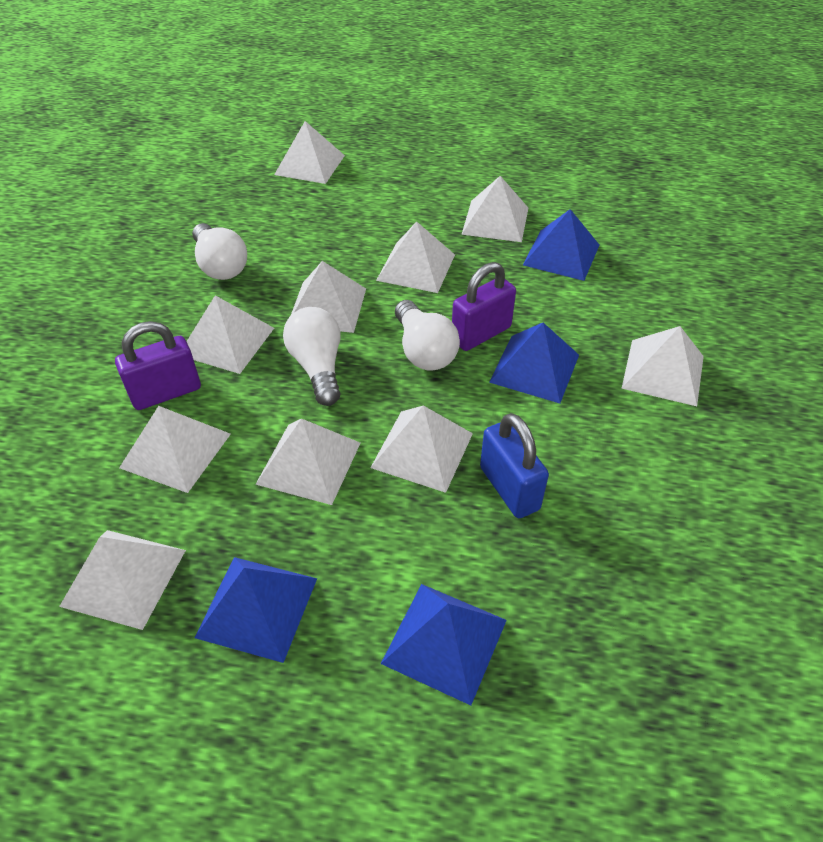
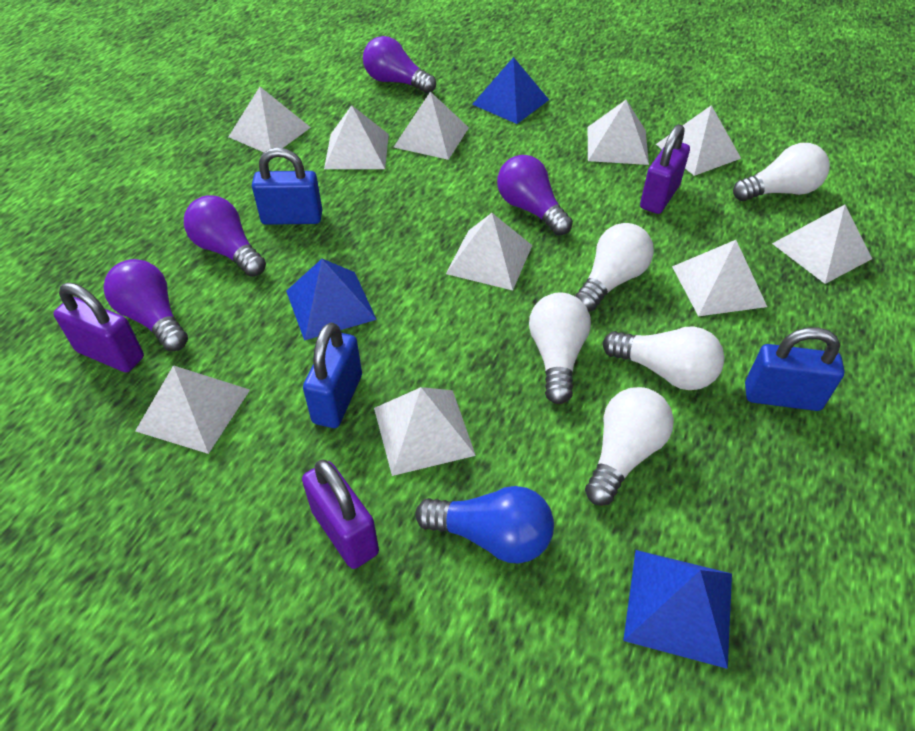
blue light bulb: none = 0 -> [415,486,554,564] = 1
blue padlock: [480,413,549,518] = 1 -> [252,147,322,225] [303,322,362,428] [745,327,845,411] = 3
blue pyramid: [195,557,317,663] [381,584,507,705] [489,323,579,403] [523,209,599,281] = 4 -> [286,259,377,341] [472,57,549,124] [623,550,732,669] = 3
purple light bulb: none = 0 -> [103,259,188,352] [184,195,266,277] [363,36,436,94] [497,155,573,235] = 4
purple padlock: [115,321,201,410] [452,262,516,351] = 2 -> [53,283,144,373] [302,460,379,569] [640,124,690,214] = 3
white light bulb: [192,223,247,280] [283,307,341,406] [395,300,460,371] = 3 -> [529,292,591,404] [575,223,654,312] [585,387,674,506] [603,326,724,390] [733,143,830,201] = 5

